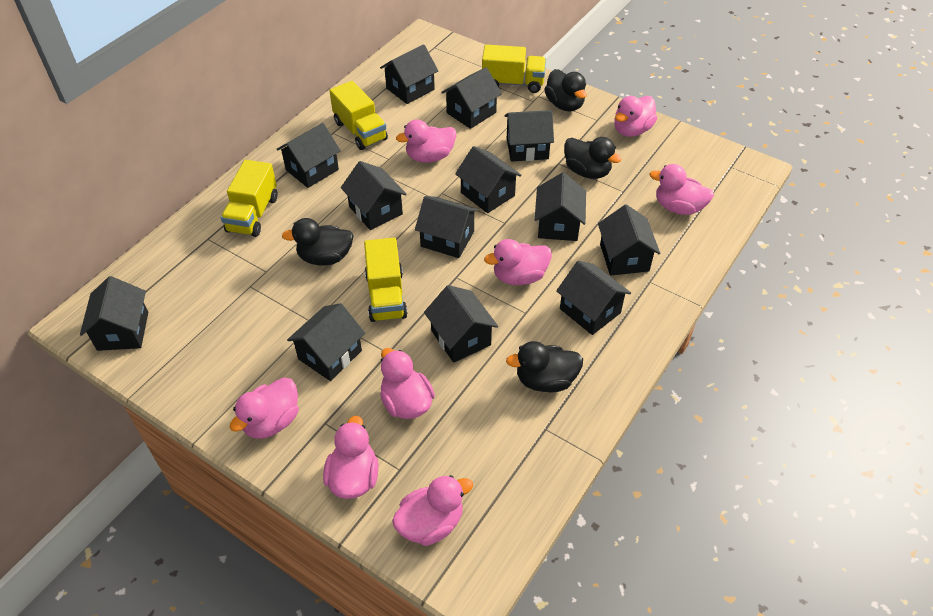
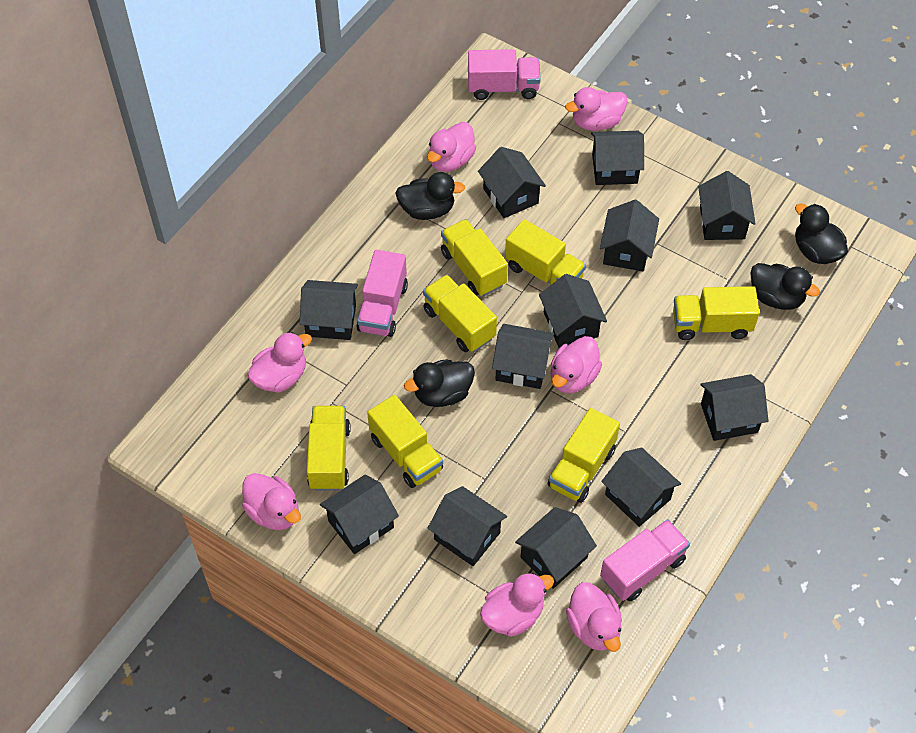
black house: [80,276,148,351] [277,123,341,188] [287,303,365,381] [341,161,407,230] [380,44,438,104] [415,196,479,258] [424,285,498,363] [441,67,502,129] [455,146,521,213] [504,110,554,162] [535,172,586,241] [556,261,631,335] [598,204,660,276] = 13 -> [300,280,358,340] [320,475,399,554] [428,486,507,566] [478,147,546,218] [492,324,554,389] [515,507,597,589] [539,274,607,348] [591,131,644,185] [600,200,659,272] [601,447,681,527] [698,171,756,240] [700,374,769,441] = 12
pink duck: [230,378,299,439] [323,416,379,499] [380,348,435,419] [392,475,473,546] [396,119,456,163] [484,239,552,285] [614,96,657,137] [649,164,714,215] = 8 -> [242,473,301,530] [247,332,312,393] [427,122,476,172] [480,573,554,637] [551,336,602,393] [565,87,627,131] [566,582,622,652] = 7
pink truck: none = 0 -> [356,250,408,337] [468,49,541,100] [600,519,690,602] = 3
yellow truck: [221,160,278,237] [329,81,388,150] [364,238,408,322] [482,44,546,93] = 4 -> [307,406,351,491] [367,395,443,488] [423,274,497,352] [441,219,508,296] [505,219,586,285] [548,408,620,503] [673,286,760,340] = 7

